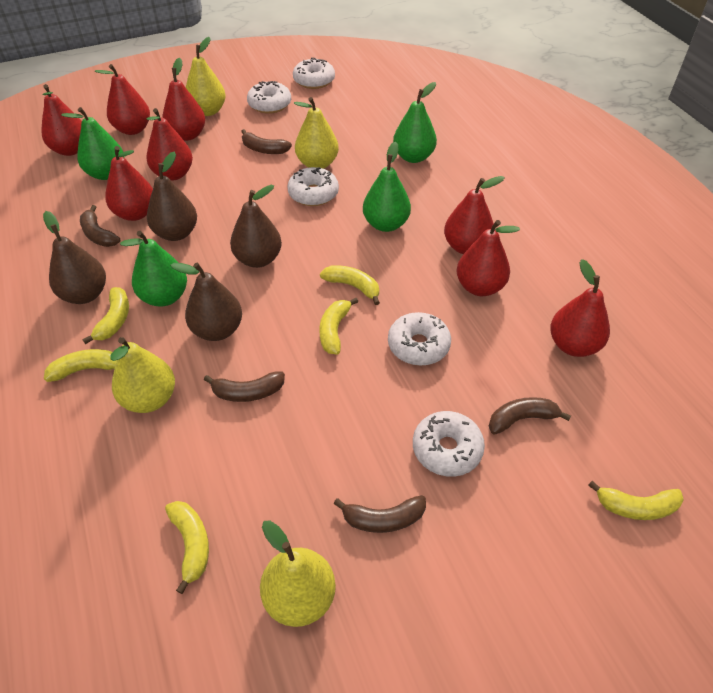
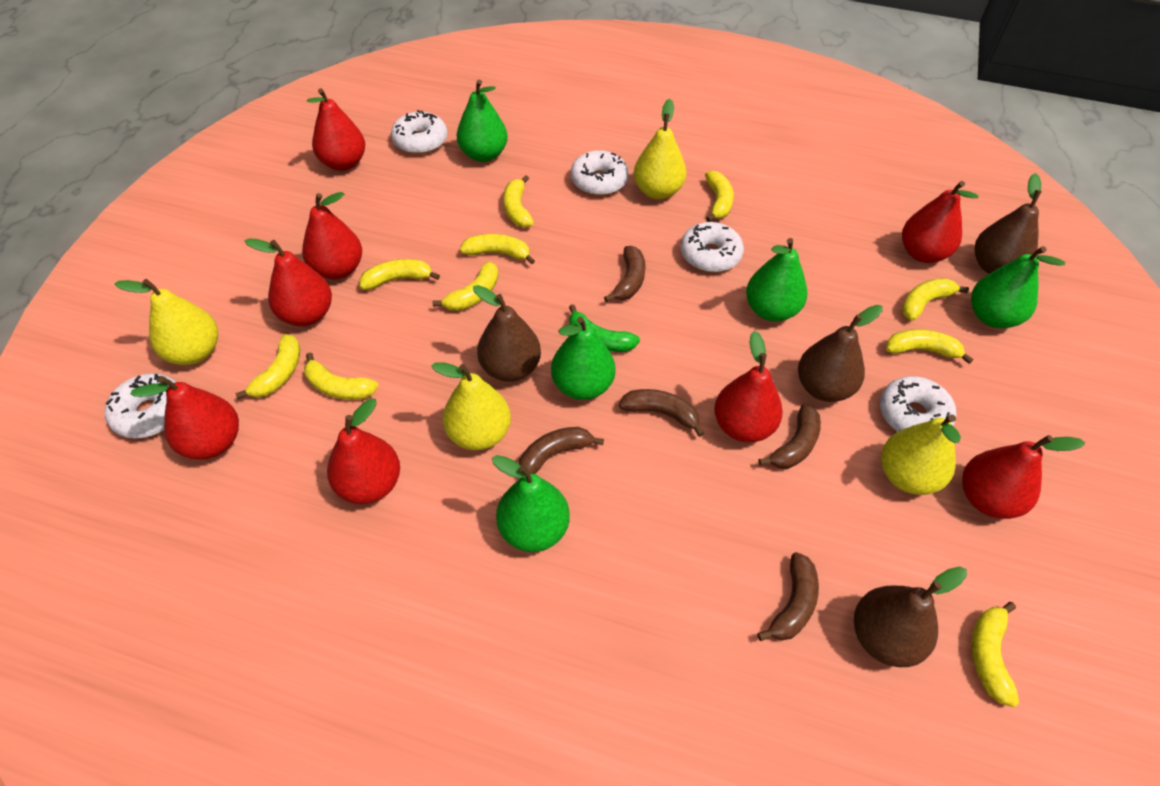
green banana: none = 0 -> [569,304,640,352] = 1
green pear: [61,107,125,180] [120,231,187,307] [363,142,411,232] [393,82,437,163] = 4 -> [457,80,508,162] [492,455,570,552] [551,316,615,400] [746,238,807,322] [971,246,1065,328] = 5
yellow banana: [44,349,117,382] [82,287,129,344] [165,501,209,594] [319,298,358,354] [320,265,380,305] [588,481,684,520] = 6 -> [235,334,300,399] [304,353,378,400] [360,259,440,290] [433,261,498,311] [460,234,535,265] [503,175,534,228] [705,171,734,222] [886,329,973,364] [902,278,969,321] [972,602,1019,707] = 10

